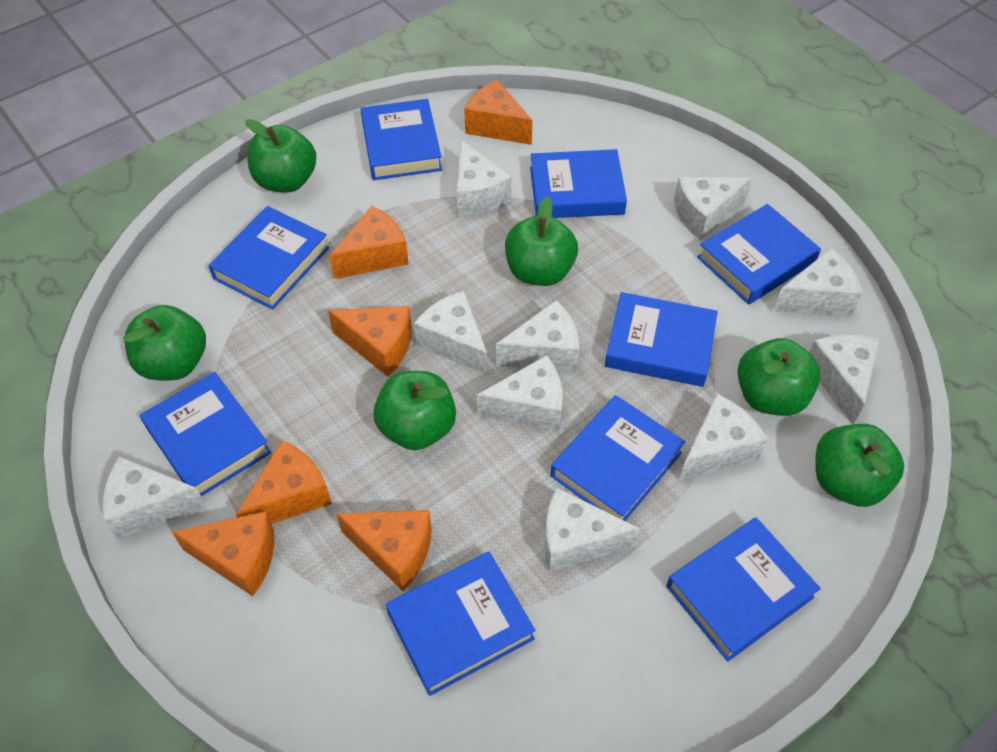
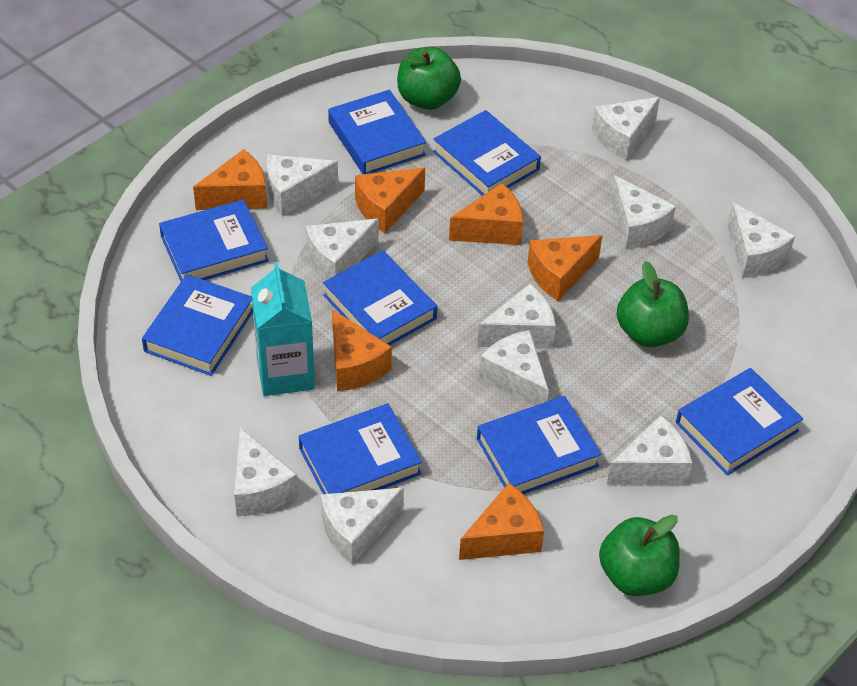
blue book: [140,372,271,496] [208,206,329,310] [360,99,442,180] [386,552,536,696] [530,149,627,218] [551,395,685,521] [605,292,718,387] [666,517,821,662] [697,204,821,305] = 9 -> [142,274,253,376] [159,199,269,281] [299,404,422,494] [323,250,437,345] [328,90,426,174] [433,110,541,196] [477,396,601,494] [676,368,803,475] = 8
green apple: [123,305,206,380] [246,119,316,192] [373,371,456,450] [505,197,578,286] [737,338,820,416] [815,424,904,507] = 6 -> [397,47,461,110] [599,515,680,596] [617,261,689,347] = 3
turquoise carton: none = 0 -> [251,262,315,396] = 1

